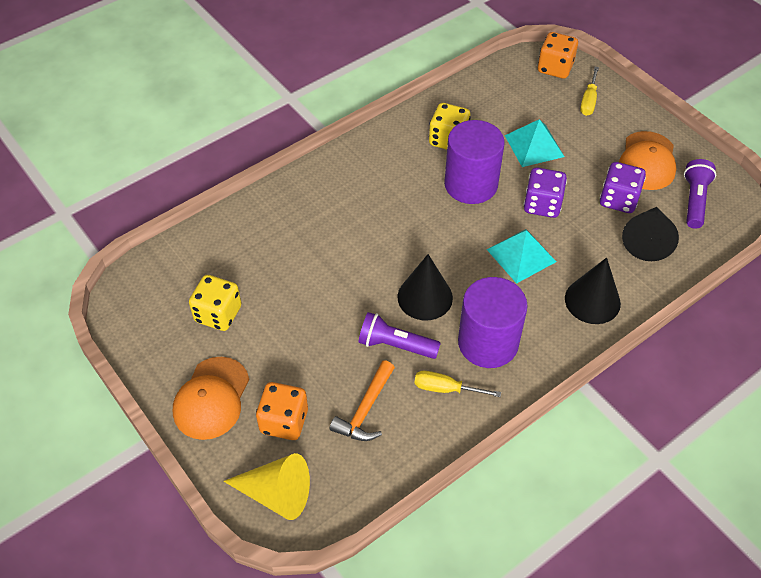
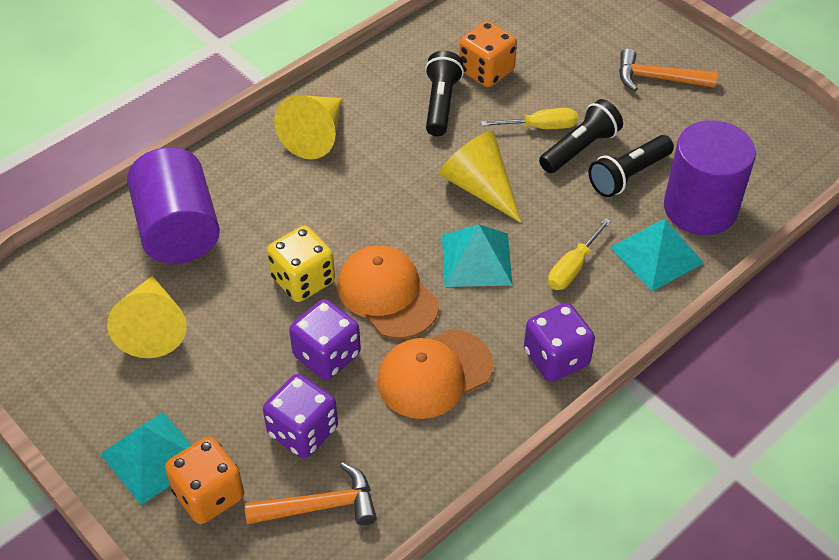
black cone: [397,254,453,320] [565,258,621,324] [622,207,679,261] = 3 -> none = 0
black flashlight: none = 0 -> [425,51,464,136] [539,99,623,173] [589,135,674,197] = 3
orange hammer: [330,360,395,441] = 1 -> [244,462,377,525] [619,48,718,91] = 2
purple dice: [524,167,567,218] [600,162,646,213] = 2 -> [263,374,338,458] [289,299,361,380] [524,303,595,382] = 3
purple flashlight: [358,312,441,359] [684,159,716,229] = 2 -> none = 0
turquoise pyramid: [487,229,556,284] [505,119,564,167] = 2 -> [100,412,191,505] [442,224,513,287] [610,220,704,291] = 3
yellow cone: [223,453,310,520] = 1 -> [107,276,187,358] [274,95,342,159] [439,131,521,223] = 3
yellow dice: [189,275,241,331] [429,103,471,150] = 2 -> [267,226,335,302] = 1

